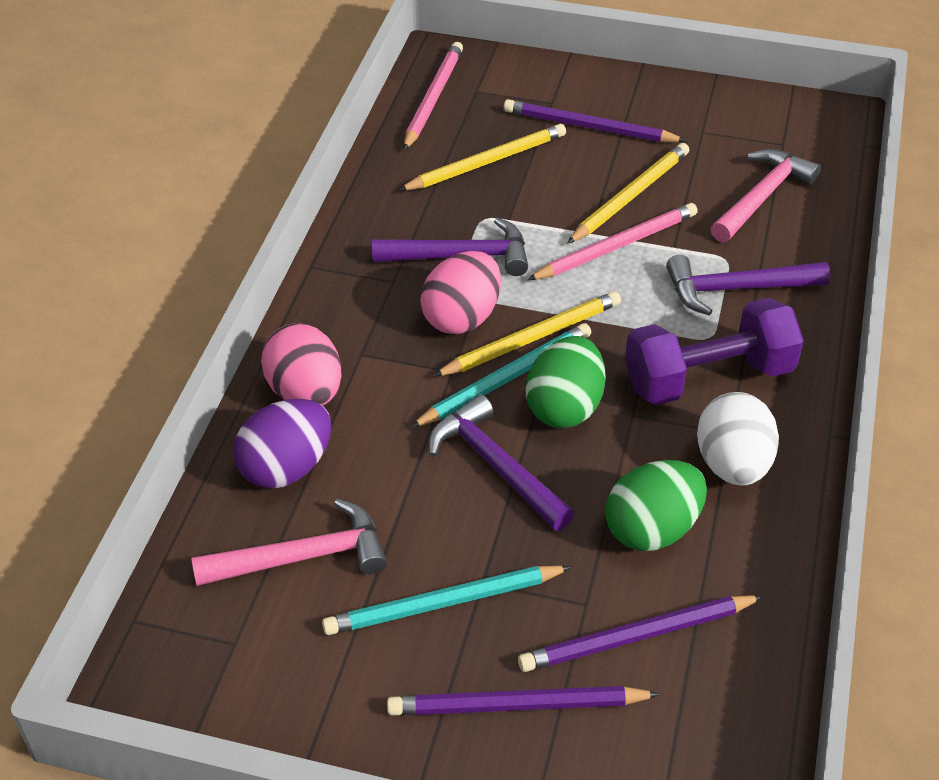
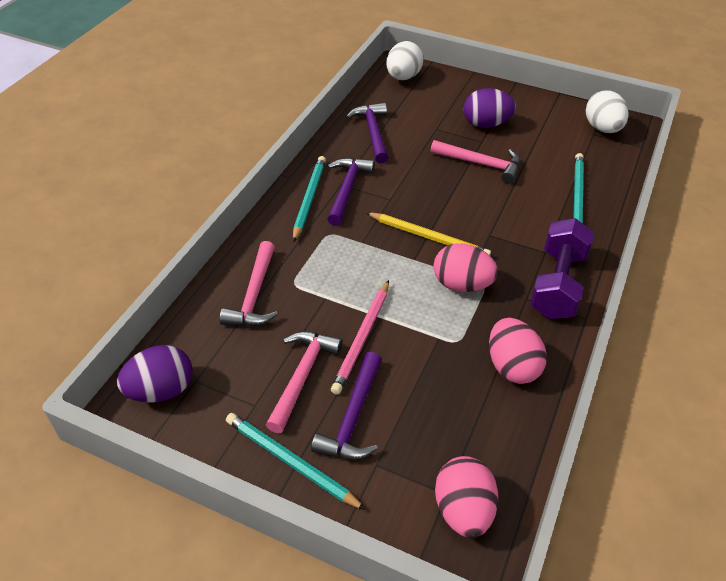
green egg: [526,336,605,428] [605,460,707,551] = 2 -> none = 0
pink egg: [261,323,342,406] [420,251,501,334] = 2 -> [433,243,498,292] [435,456,498,538] [489,318,547,384] = 3
pink hammer: [192,499,387,586] [711,149,821,242] = 2 -> [220,241,278,326] [266,331,343,433] [430,140,520,184] = 3
pink pencil: [404,42,463,150] [527,203,698,280] = 2 -> [331,280,389,395] = 1
purple egg: [233,399,331,489] = 1 -> [117,345,193,403] [464,88,516,128] = 2
purple pencil: [387,686,660,716] [504,99,687,142] [518,595,764,672] = 3 -> none = 0
turquoise pencil: [322,566,571,635] [410,323,591,428] = 2 -> [226,413,366,510] [293,156,326,242] [573,153,584,223] = 3
white egg: [697,392,779,486] = 1 -> [386,41,424,80] [586,90,629,133] = 2
yellow pencil: [398,124,566,191] [433,291,621,376] [567,143,689,244] = 3 -> [366,212,491,255] = 1

